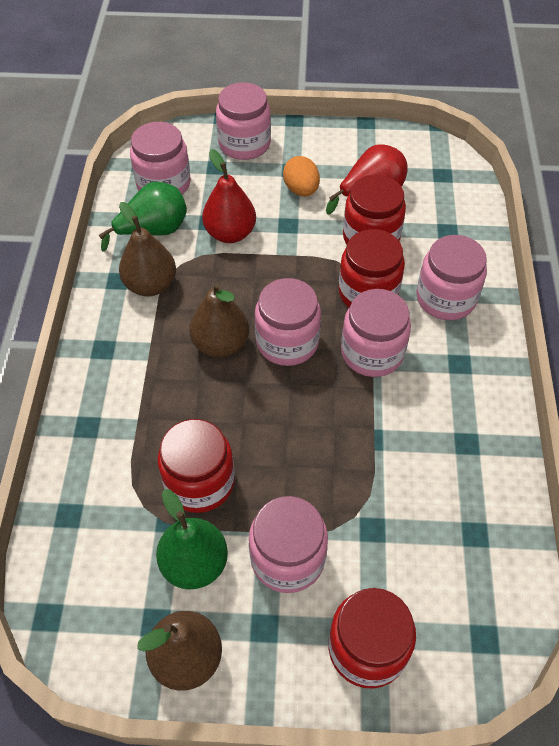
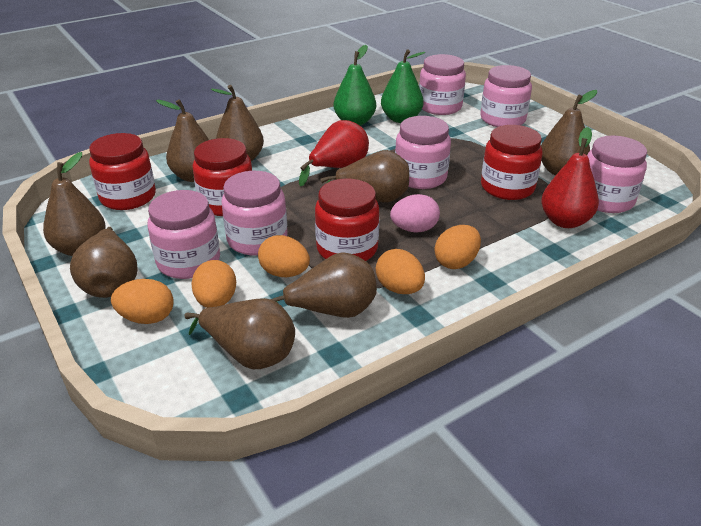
brown pear: [119,202,176,296] [137,611,222,691] [189,283,249,358] = 3 -> [43,152,106,256] [70,227,138,298] [156,99,209,182] [184,298,295,369] [211,85,264,161] [271,252,377,318] [320,150,409,203] [541,90,597,176] = 8
orange egg: [283,156,320,197] = 1 -> [111,279,174,324] [191,260,236,308] [258,235,310,277] [376,249,425,294] [434,225,481,269] = 5
pink egg: none = 0 -> [390,194,440,232] = 1

